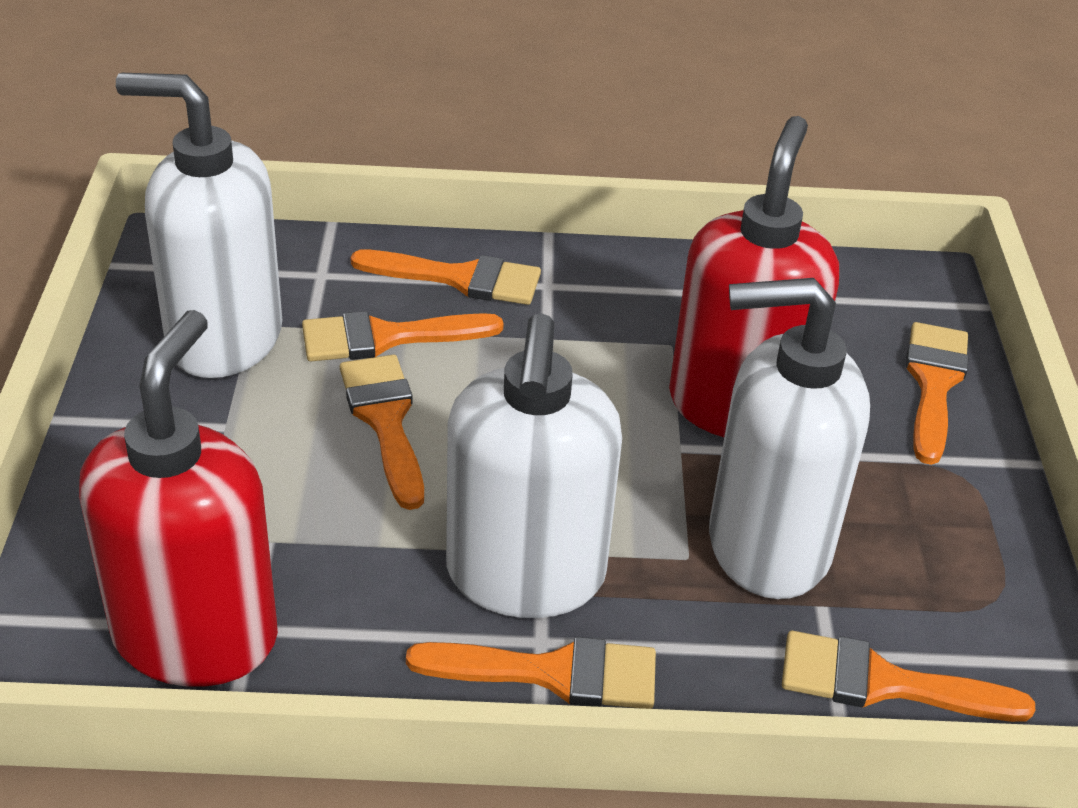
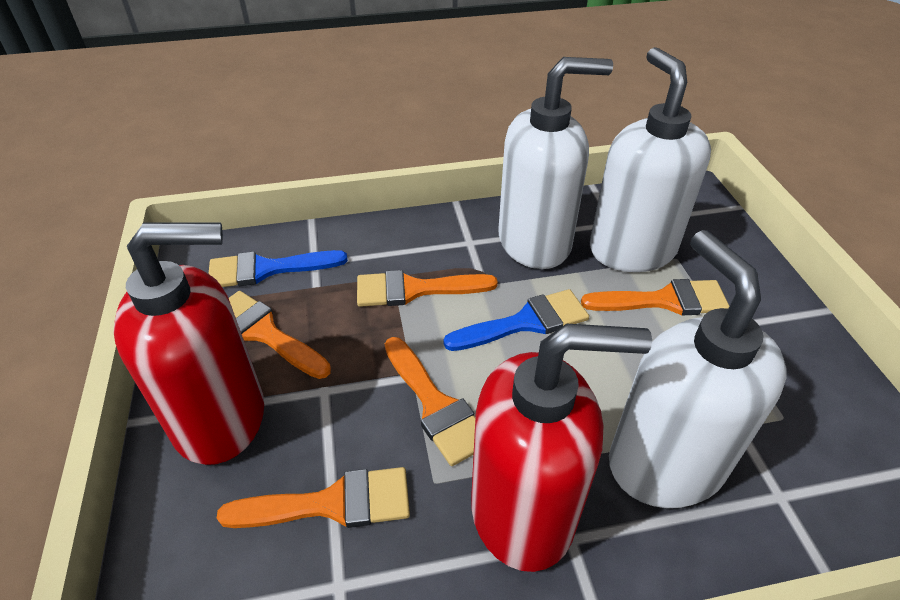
blue brush: none = 0 -> [209,250,348,287] [443,289,589,351] = 2
orange brush: [302,311,503,361] [340,355,424,510] [350,250,541,305] [406,637,656,709] [782,631,1035,722] [906,322,969,465] = 6 -> [217,467,410,528] [229,291,331,379] [357,270,498,307] [385,337,475,466] [581,279,729,315] = 5

